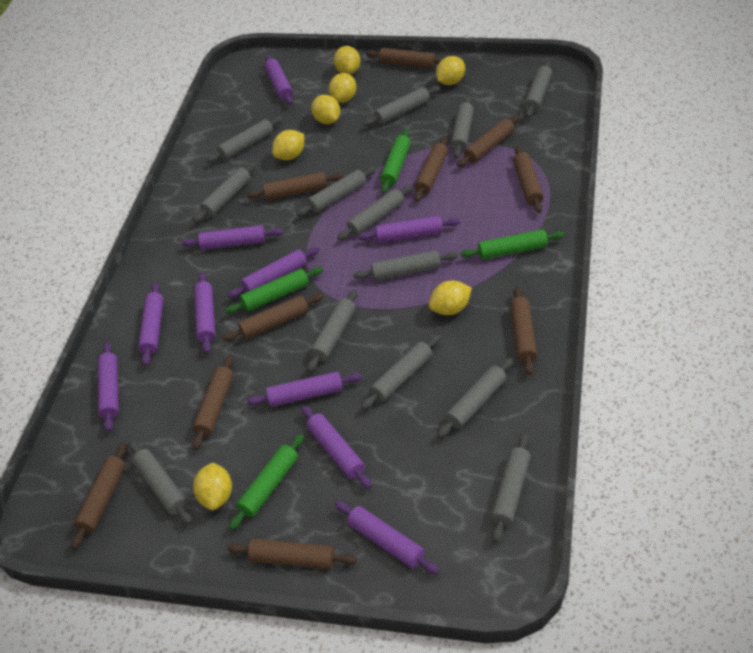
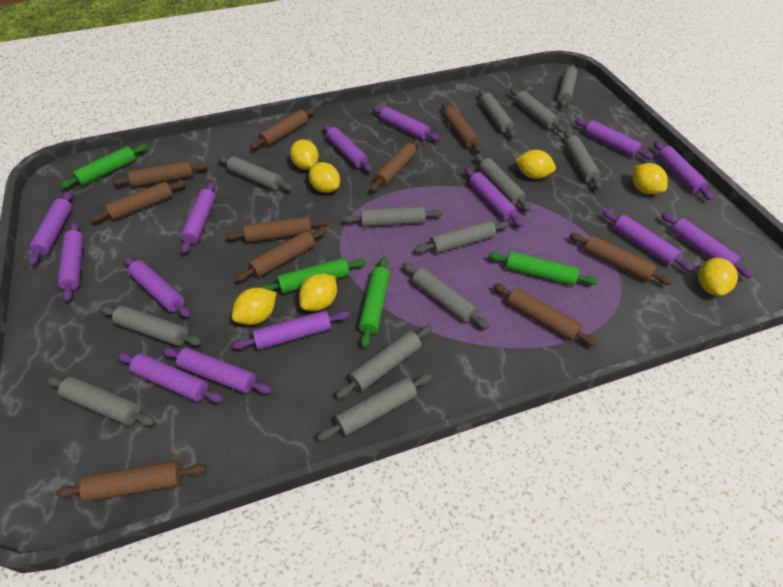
purple rolling pin: [98,342,119,432] [138,283,164,366] [181,225,283,250] [194,272,216,353] [228,247,320,298] [246,372,362,407] [264,55,293,105] [301,406,371,489] [335,501,439,574] [358,216,460,243] = 10 -> [28,191,72,265] [58,222,84,301] [117,353,223,403] [124,257,190,317] [162,347,272,394] [181,182,216,254] [232,310,350,350] [323,124,372,172] [372,106,440,141] [465,168,523,228] [575,119,654,159] [603,210,694,272] [654,141,713,200] [661,212,753,279] = 14

